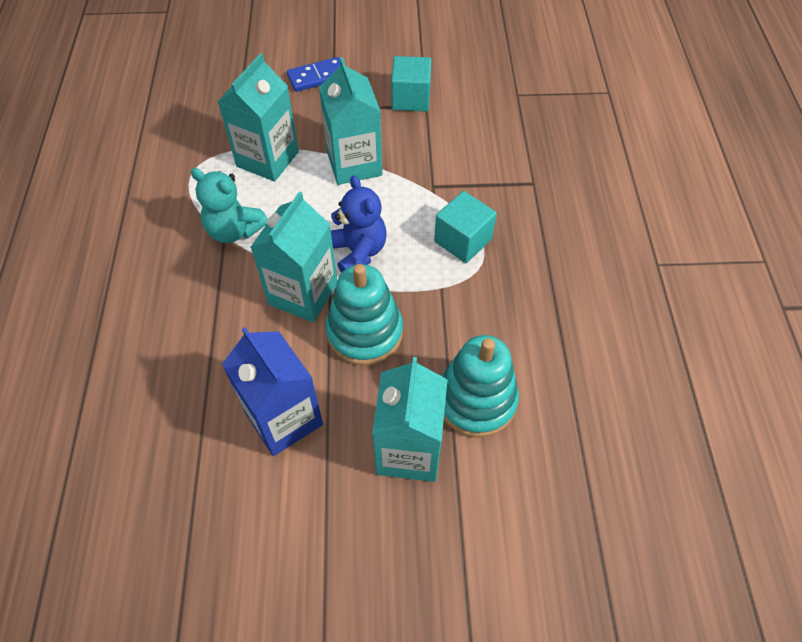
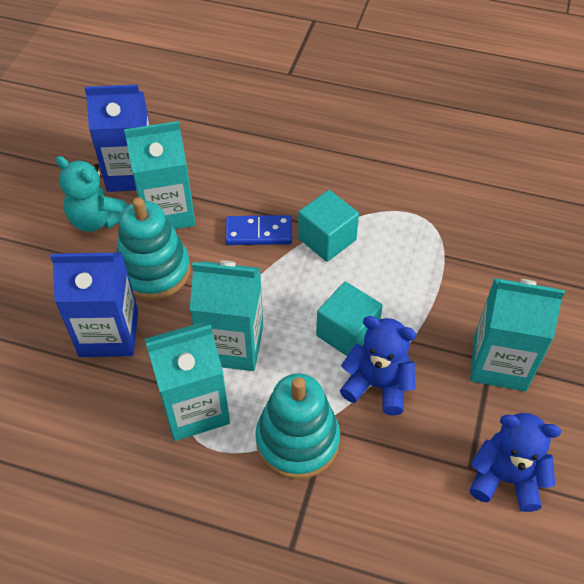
blue carton: [222,327,323,456] = 1 -> [50,252,138,357] [85,85,150,192] = 2
blue teddy bear: [331,175,386,273] = 1 -> [340,316,417,415] [470,413,561,512] = 2

